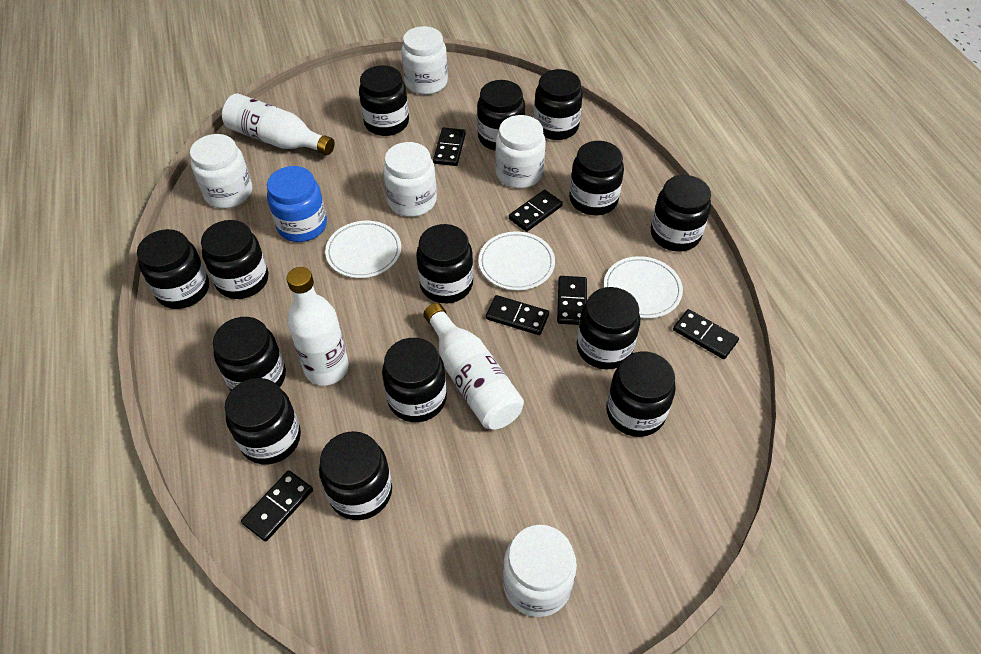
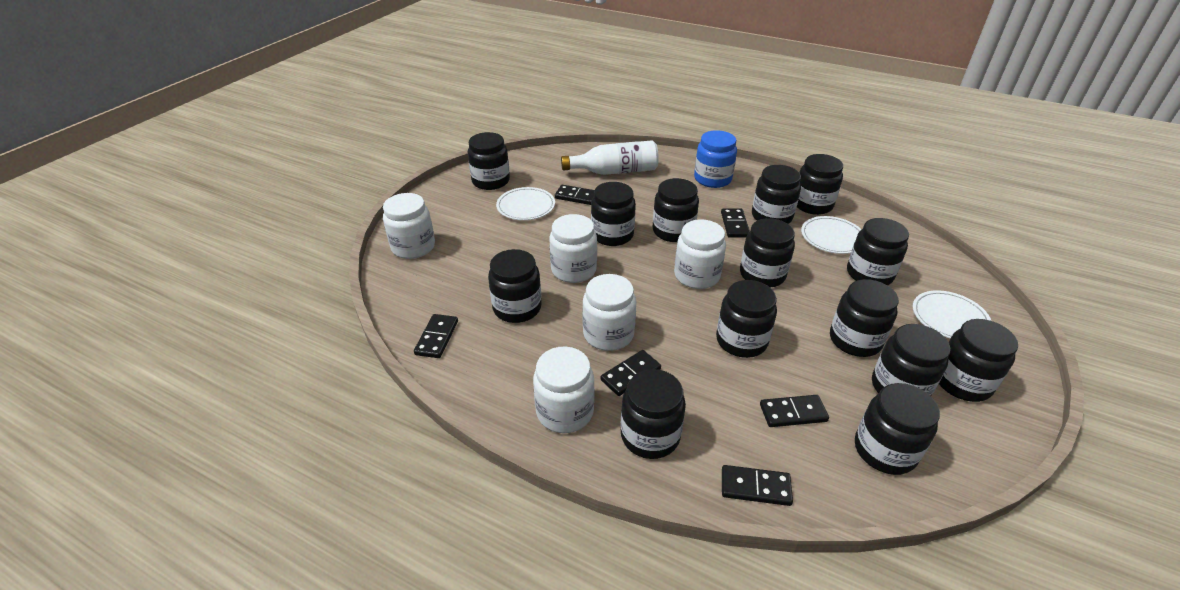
white bottle: [222,93,335,155] [286,267,349,386] [424,303,524,430] = 3 -> [561,140,659,175] = 1

